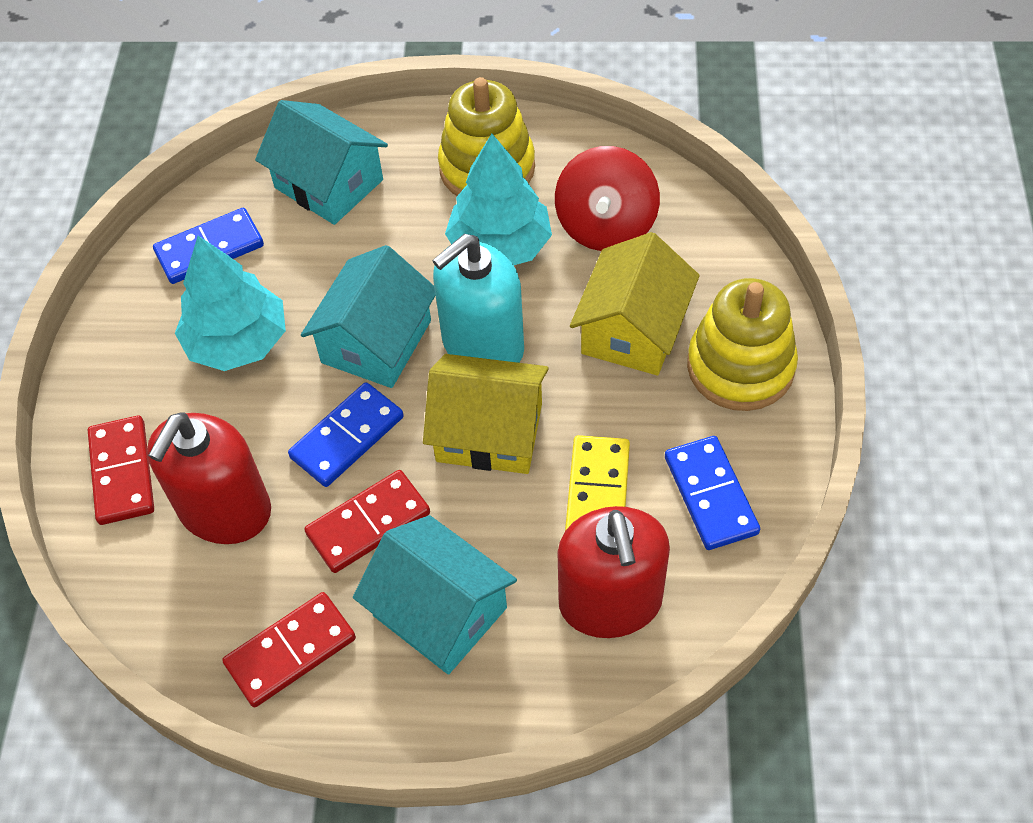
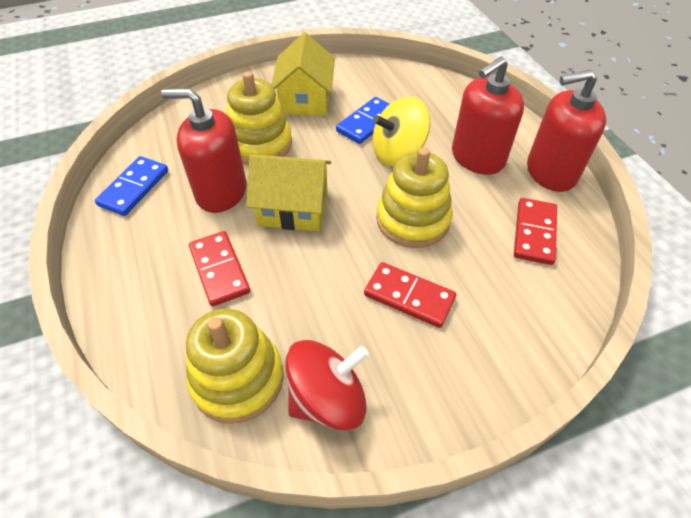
blue domino: [153,208,264,284] [288,382,404,487] [665,436,760,550] = 3 -> [95,156,168,216] [336,97,390,144] = 2
red soap dispenser: [147,412,271,544] [558,506,670,638] = 2 -> [161,88,246,213] [452,56,524,175] [527,70,606,192] = 3
turquoise house: [255,100,388,225] [301,245,436,388] [353,515,517,675] = 3 -> none = 0
turquoise soap dispenser: [432,234,524,363] = 1 -> none = 0
turquoise tree: [175,236,286,371] [445,134,552,265] = 2 -> none = 0
yellow domino: [565,435,630,531] = 1 -> none = 0
yellow spinning top: none = 0 -> [372,97,430,166] = 1
yellow stacking toy: [438,77,535,196] [687,278,798,411] = 2 -> [186,309,284,424] [226,71,292,165] [376,148,453,248] = 3

